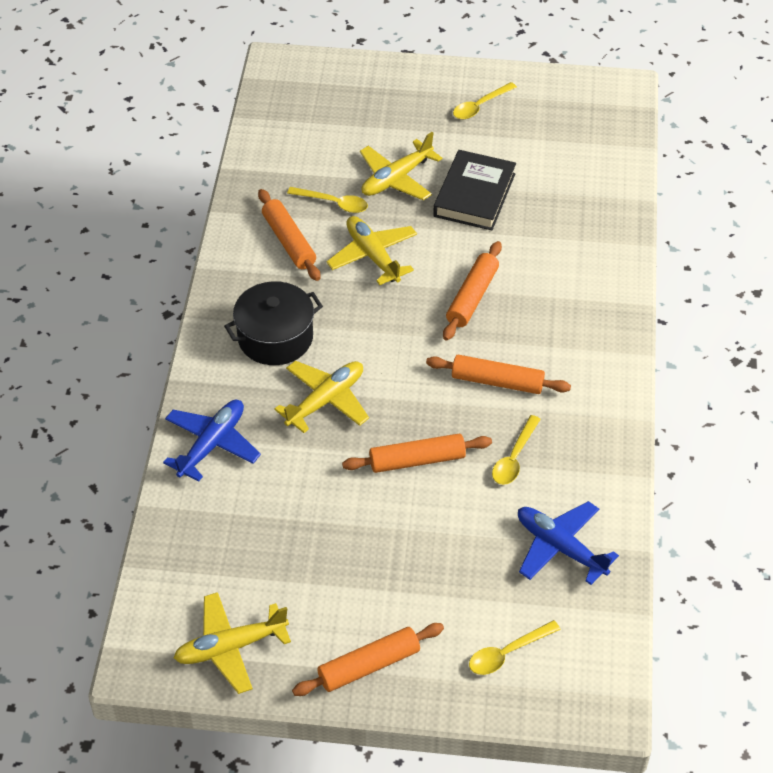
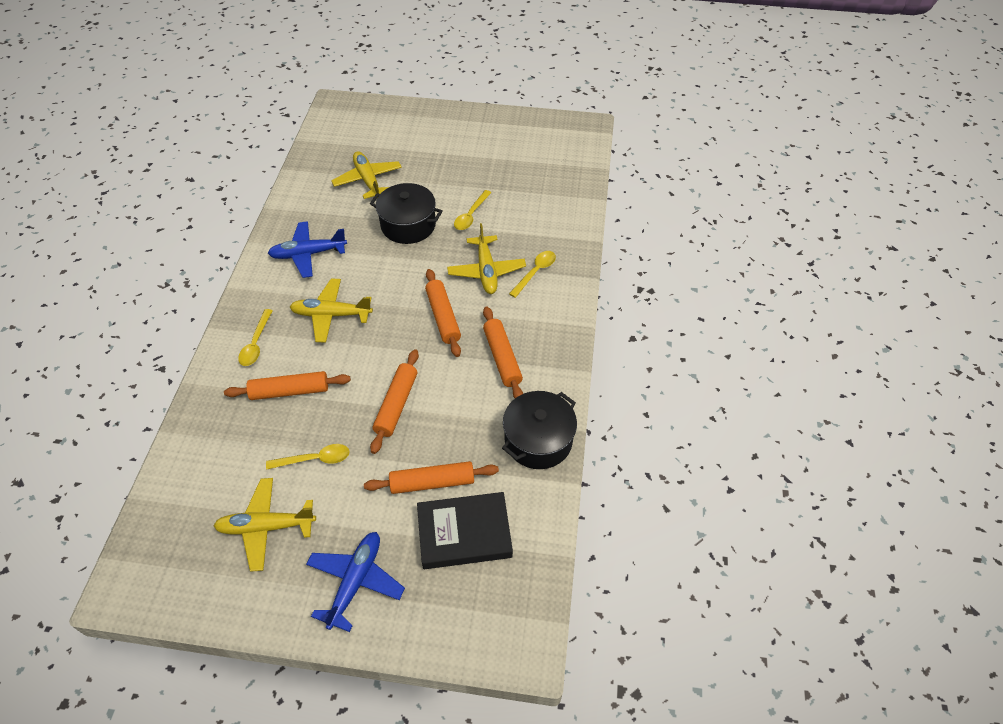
black pot: [224,281,323,365] = 1 -> [370,183,443,244] [502,391,577,469] = 2

